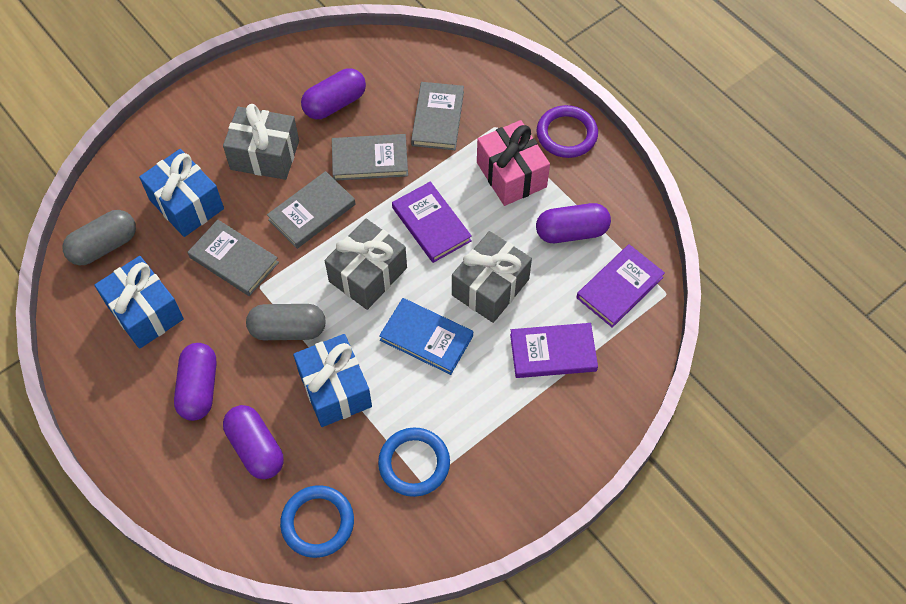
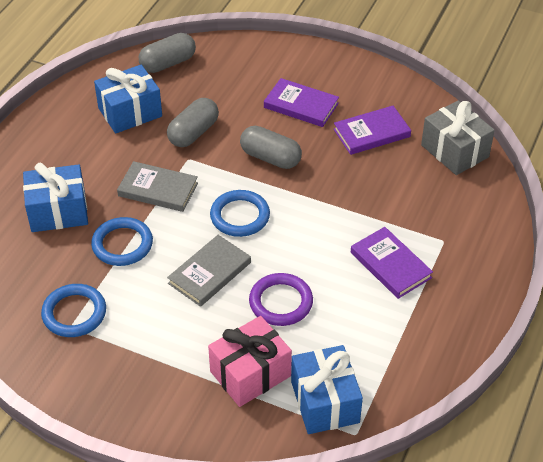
blue book: [379,298,473,375] = 1 -> none = 0
blue ring: [280,485,354,558] [378,427,450,497] = 2 -> [41,284,106,337] [91,217,153,266] [210,190,270,237] = 3
grey book: [188,220,279,296] [267,171,355,249] [332,134,408,181] [411,82,464,150] = 4 -> [117,161,198,212] [167,235,251,307] = 2
grey capsule: [62,210,136,265] [246,304,326,340] = 2 -> [139,33,196,73] [167,98,219,147] [240,126,302,169] = 3
grey gift: [223,104,299,180] [325,219,407,310] [452,231,532,323] = 3 -> [421,100,495,175] = 1
purple capsule: [174,343,217,421] [223,405,284,479] [301,68,366,119] [536,203,611,243] = 4 -> none = 0

